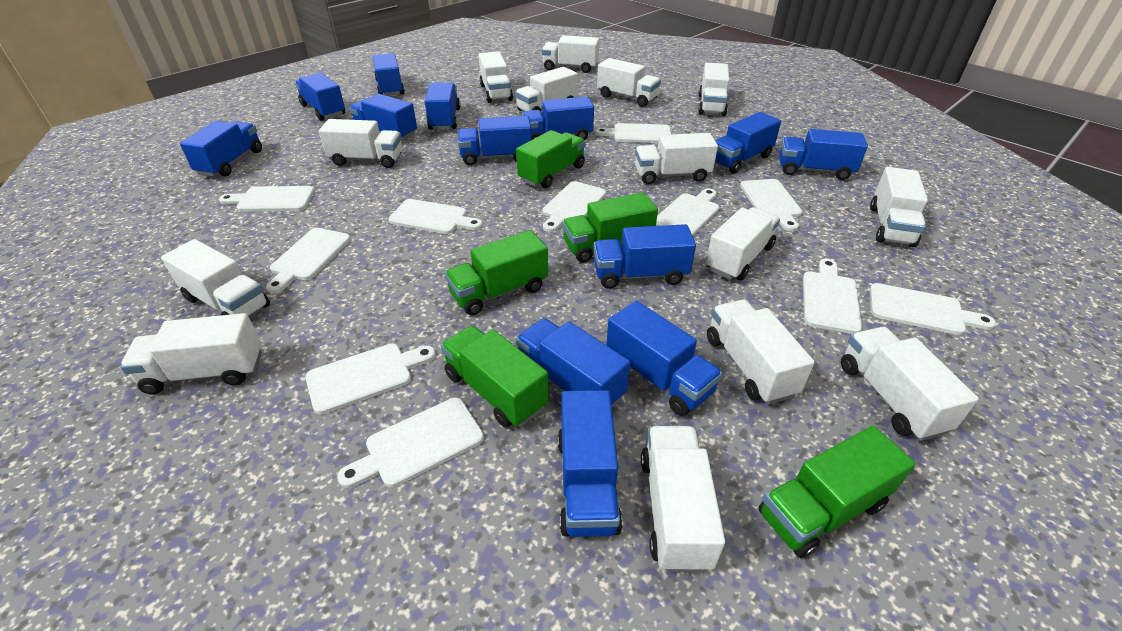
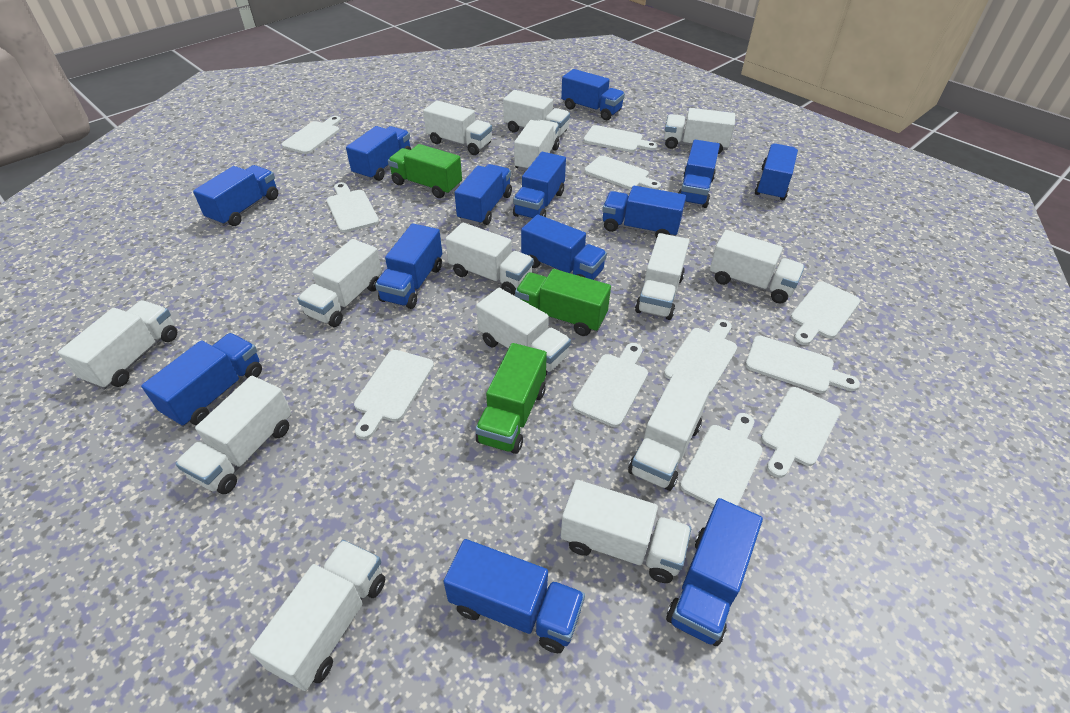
green truck: [441,325,549,428] [445,230,548,316] [516,130,585,188] [562,192,658,262] [758,426,915,558] = 5 -> [388,144,462,198] [475,343,547,454] [515,269,611,336] = 3

